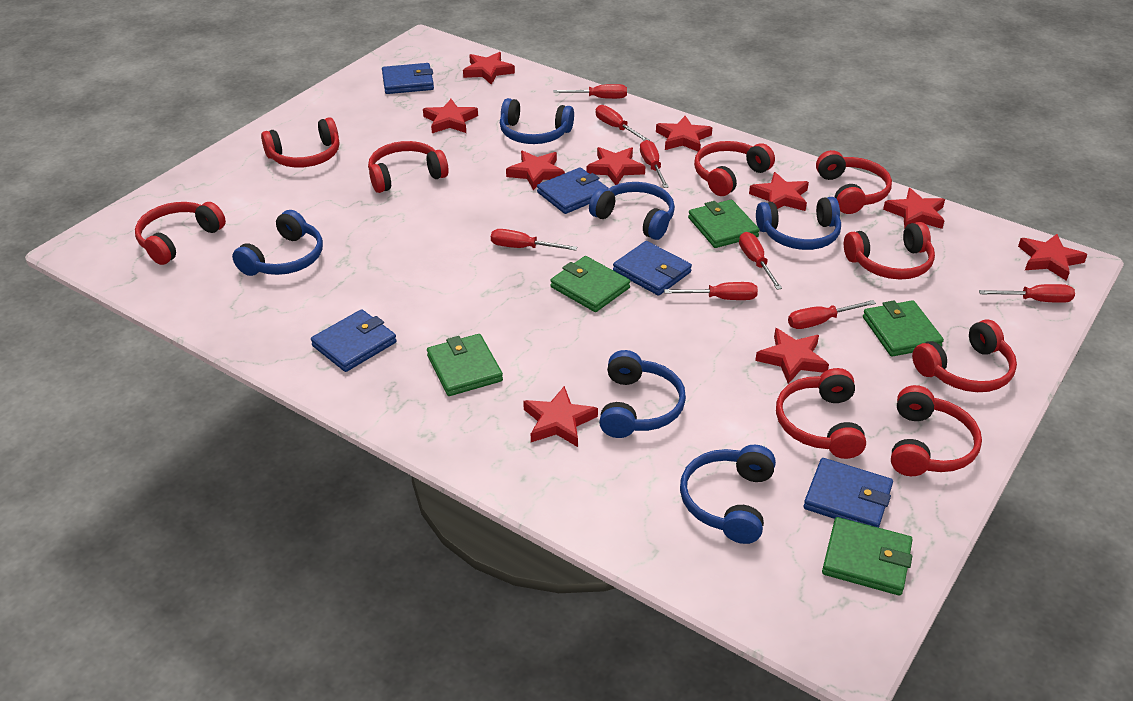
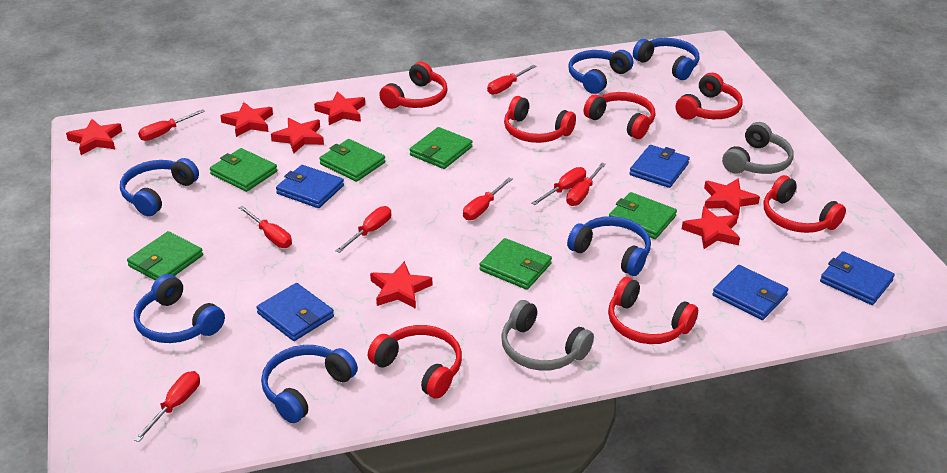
green wallet: [427,334,503,396] [550,256,630,312] [688,199,760,248] [822,517,913,596] [863,300,944,357] = 5 -> [127,231,203,281] [210,148,277,192] [319,139,386,182] [410,127,473,169] [479,238,552,290] [609,192,677,239] = 6
grey headphones: none = 0 -> [501,300,594,371] [722,122,794,174] = 2
red headphones: [135,202,226,265] [261,117,340,168] [368,141,449,193] [694,141,775,196] [776,368,866,459] [816,150,892,214] [844,222,935,280] [891,385,982,476] [912,319,1017,392] = 9 -> [368,325,462,399] [379,62,448,109] [504,96,576,143] [584,92,655,139] [608,277,698,344] [676,73,743,120] [764,175,846,233] = 7
red star: [423,99,478,133] [463,52,515,85] [506,150,565,190] [523,386,598,447] [587,147,645,185] [656,116,712,151] [749,172,809,211] [755,328,829,384] [883,188,945,229] [1018,234,1088,281] = 10 -> [66,119,122,155] [220,102,273,137] [271,118,324,154] [314,91,365,125] [370,261,432,309] [682,206,740,249] [704,178,760,217] = 7

